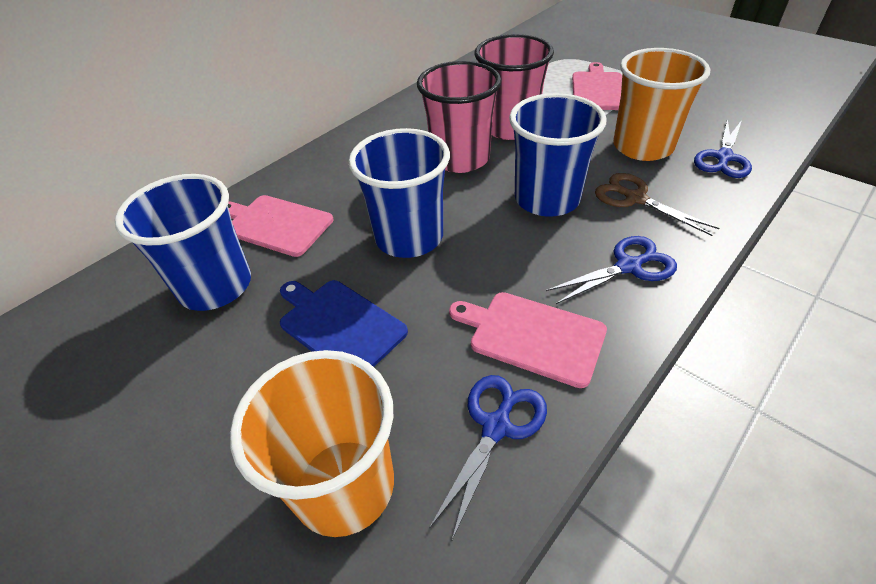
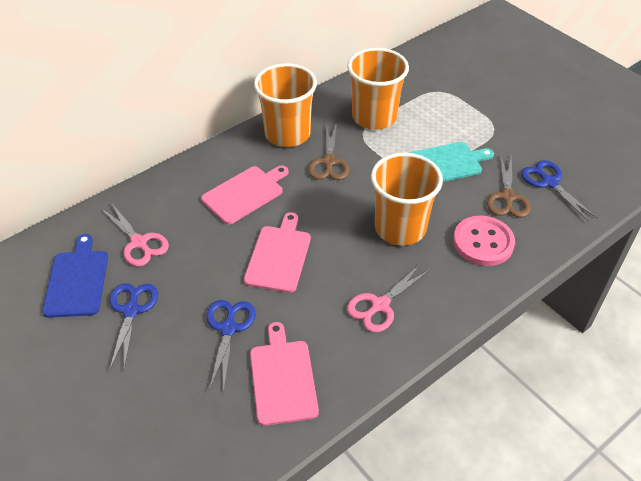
blue cup: [115,174,251,311] [349,128,450,258] [509,93,607,217] = 3 -> none = 0
brown scissors: [595,173,719,236] = 1 -> [308,122,349,180] [487,154,531,218] = 2
orange cup: [230,350,394,537] [613,48,710,161] = 2 -> [254,63,317,147] [347,48,409,130] [371,153,443,246] = 3
pink button: none = 0 -> [453,216,515,266] = 1
pink cup: [417,61,501,173] [475,34,554,140] = 2 -> none = 0
pink scissors: none = 0 -> [102,204,169,266] [347,264,431,332] = 2
turquoise cutting board: none = 0 -> [408,142,494,182] = 1

